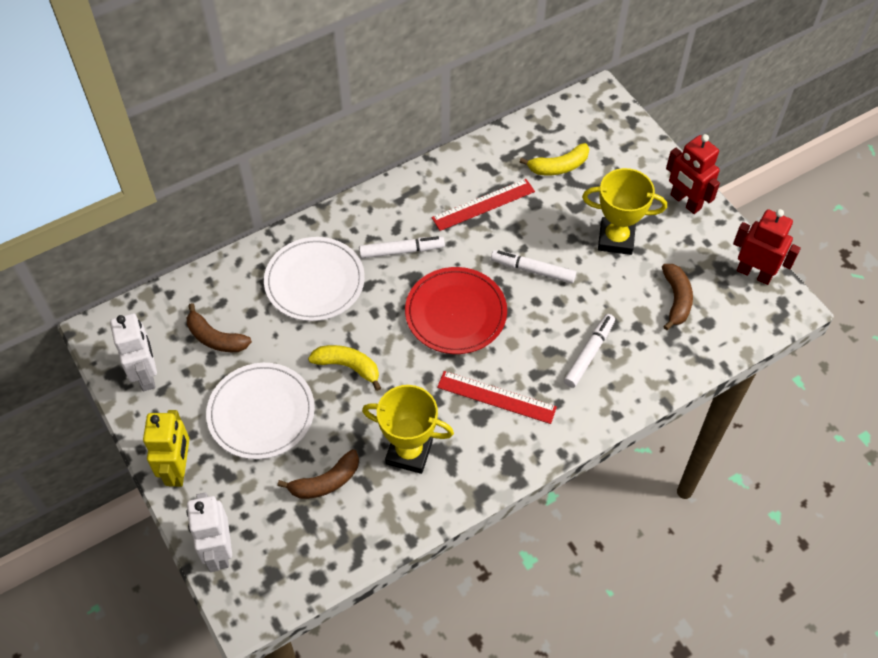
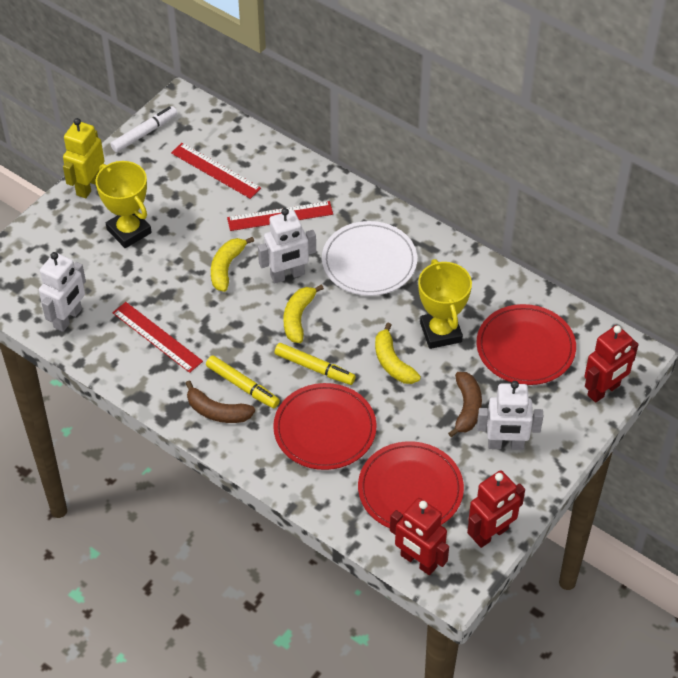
brown banana: [187,303,252,352] [277,449,359,499] [662,264,693,330] = 3 -> [185,380,255,423] [448,372,482,437] = 2
red plate: [405,267,507,354] = 1 -> [273,383,377,470] [358,441,464,528] [477,304,576,385] = 3
red robot: [666,134,720,214] [733,209,801,285] = 2 -> [390,498,449,575] [467,470,525,548] [584,325,639,403] = 3
red ruler: [432,179,535,231] [437,371,557,424] = 2 -> [113,302,203,373] [171,143,261,199] [227,201,333,231] = 3
white marker: [359,236,445,258] [491,250,576,283] [564,314,615,388] = 3 -> [110,106,177,153] = 1
white plate: [206,363,315,459] [264,237,365,321] = 2 -> [322,221,417,296] = 1
white robot: [110,313,157,391] [187,493,232,572] = 2 -> [39,252,86,332] [258,208,316,283] [477,381,543,450] = 3
yellow banana: [308,345,381,391] [520,143,589,175] = 2 -> [211,237,254,292] [284,284,324,343] [375,323,421,384] = 3
yellow marker: none = 0 -> [206,355,280,408] [275,343,356,385] = 2

